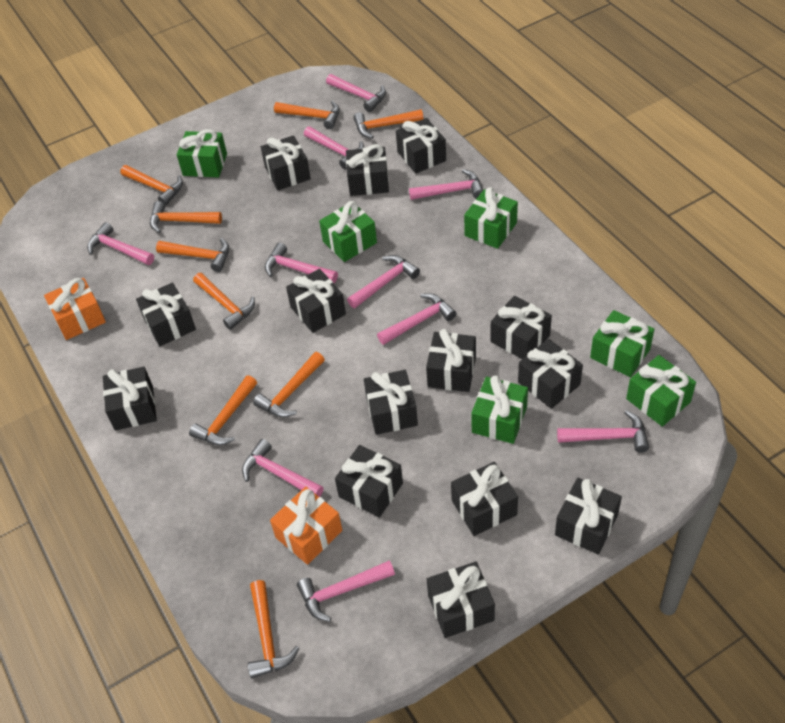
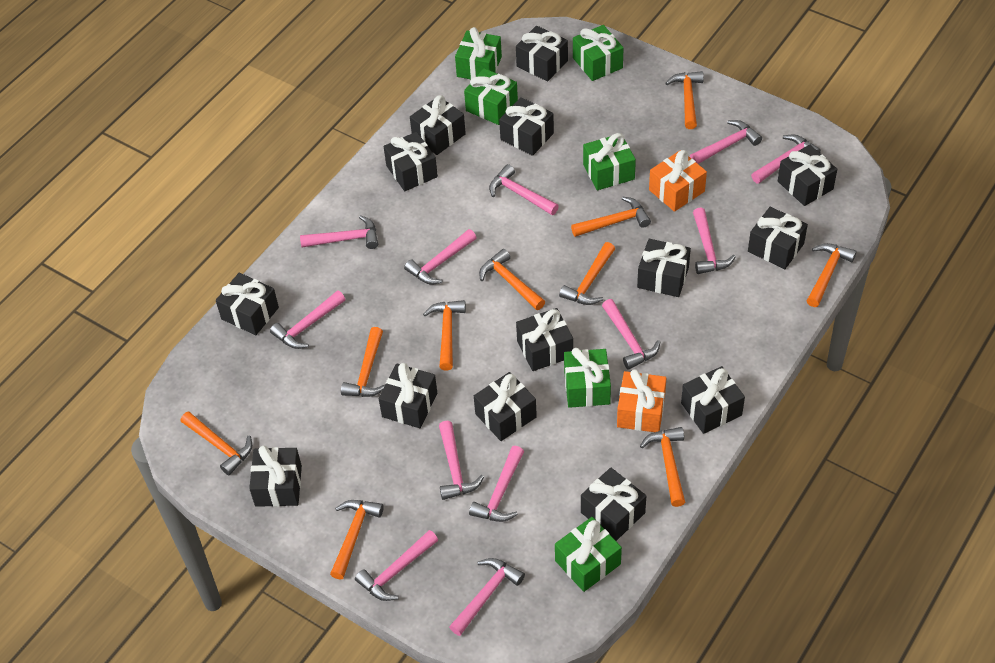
orange hammer: [120,165,183,206] [150,201,222,233] [156,238,229,272] [189,375,257,445] [193,273,255,330] [248,580,299,679] [253,352,325,418] [274,101,340,129] [353,109,423,139] = 9 -> [181,411,252,475] [330,500,384,579] [341,327,385,397] [423,300,466,371] [479,249,545,310] [559,242,615,305] [571,197,651,237] [640,427,685,507] [666,71,704,129] [807,243,857,307] = 10
pink hammer: [87,222,154,265] [242,439,324,497] [265,243,338,284] [297,560,395,622] [304,126,364,170] [326,74,386,112] [347,255,420,308] [377,293,456,345] [409,169,483,200] [557,410,649,453] = 10 -> [270,290,345,349] [300,215,378,249] [355,530,438,601] [404,229,477,285] [439,421,484,500] [449,558,525,636] [469,446,524,522] [489,164,559,215] [602,299,660,369] [690,120,762,164] [693,208,736,274] [751,134,821,184] = 12

